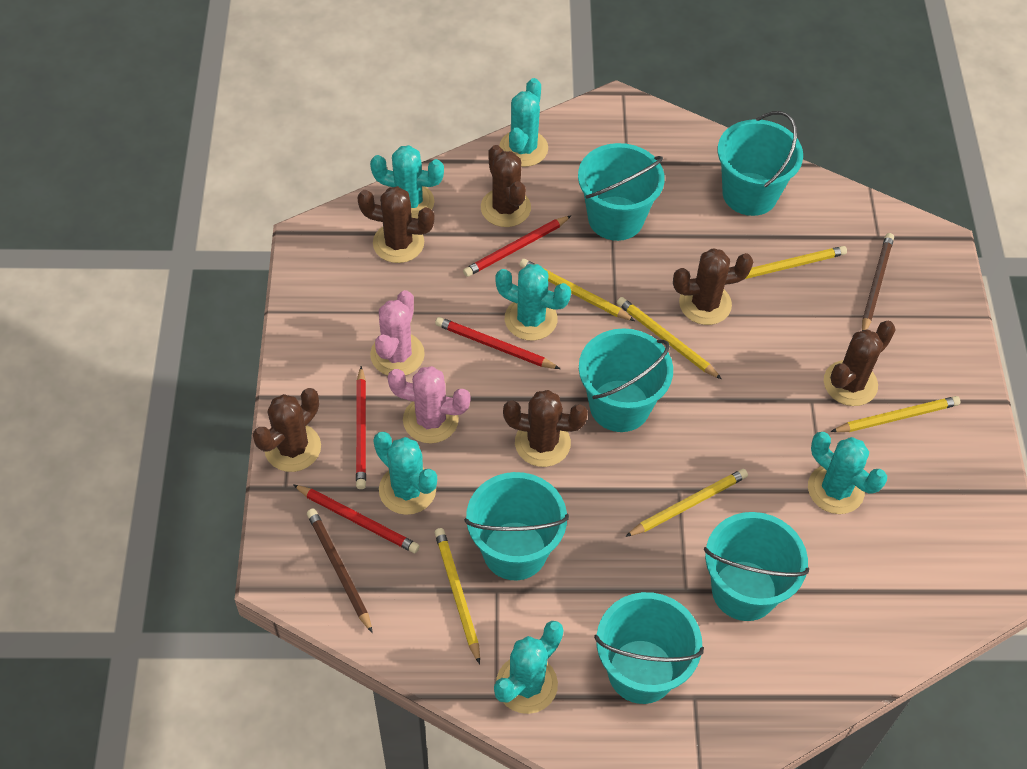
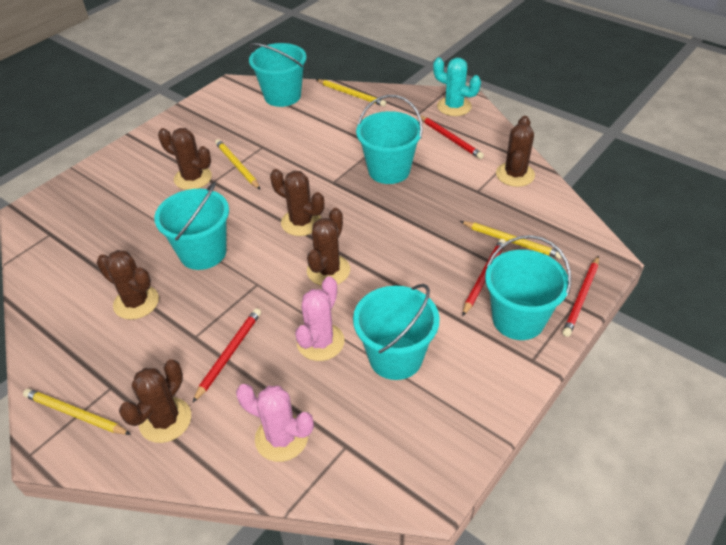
brown pencil: [307,508,373,633] [862,233,894,331] = 2 -> none = 0
turquoise bucket: [464,472,569,580] [578,143,665,241] [579,328,673,432] [594,592,704,704] [704,512,809,621] [718,111,803,216] = 6 -> [154,182,229,270] [249,43,307,107] [353,284,440,380] [356,95,423,184] [485,235,571,340] = 5
turquoise cactus: [370,145,444,218] [373,432,437,515] [494,621,564,714] [495,264,571,341] [499,78,548,167] [808,432,887,514] = 6 -> [433,58,481,116] = 1
yellow pencil: [434,528,480,664] [520,259,635,321] [617,297,722,379] [625,469,748,537] [745,246,847,279] [830,396,961,432] = 6 -> [23,389,131,435] [215,139,261,190] [316,79,386,106] [460,221,562,259] = 4

